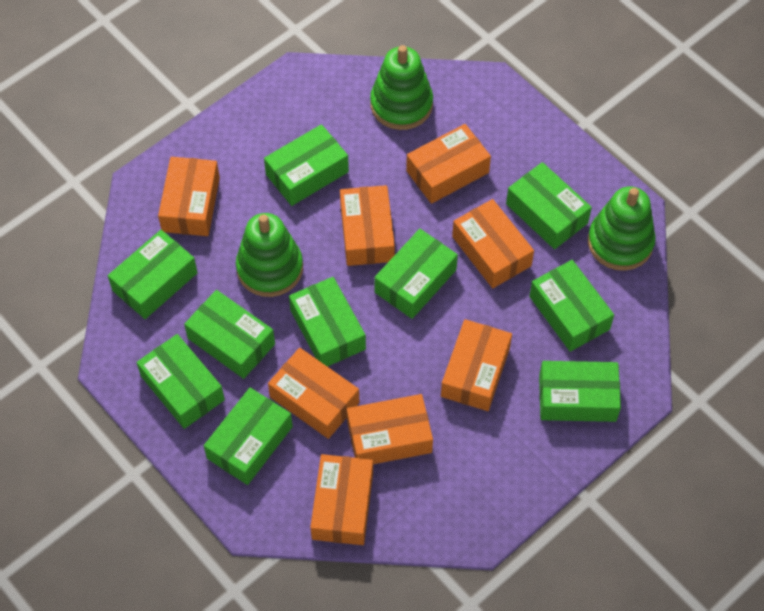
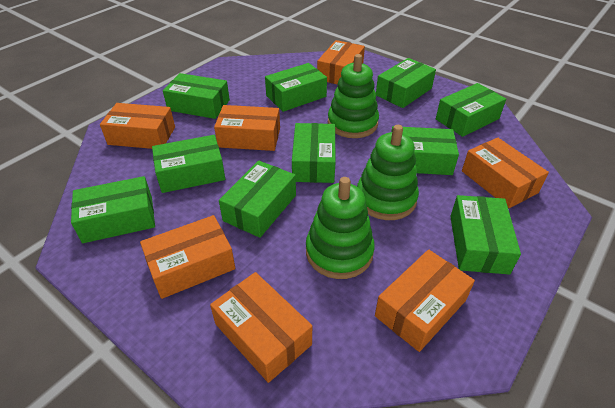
orange box: [158,157,220,236] [268,348,359,439] [310,454,373,545] [340,185,395,266] [347,394,433,464] [406,124,491,204] [441,319,512,411] [452,199,534,288] = 8 -> [100,103,175,149] [140,215,235,299] [210,272,312,383] [214,105,280,151] [317,40,365,84] [375,250,475,352] [462,138,549,208] = 7

